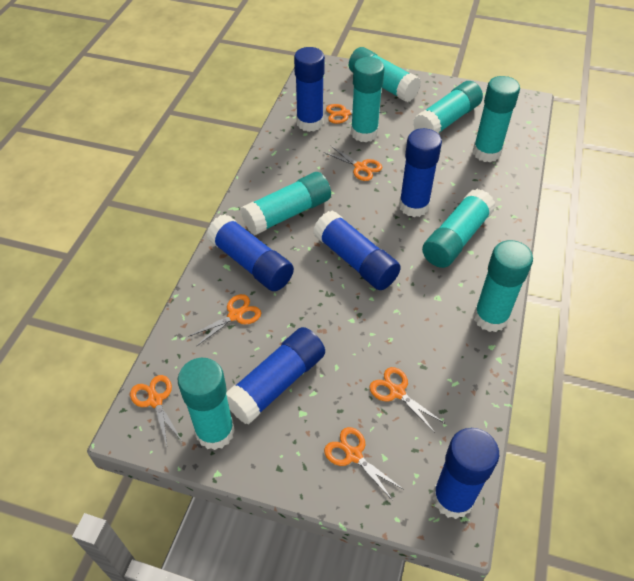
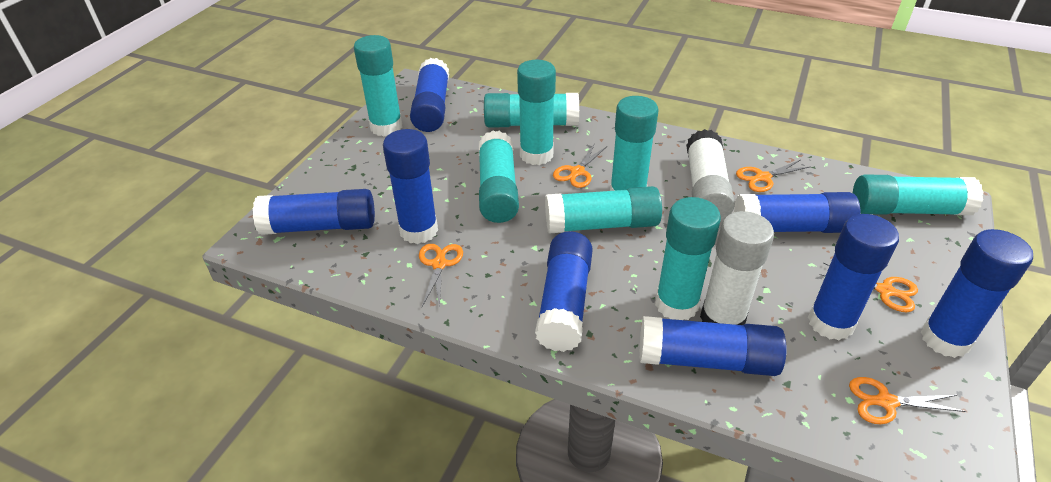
blue glue stick: [206,214,294,291] [226,327,325,425] [294,47,325,132] [313,210,401,290] [399,128,442,217] [433,428,499,519] = 6 -> [253,189,375,235] [383,129,438,244] [410,58,449,132] [535,231,593,352] [640,316,787,376] [734,192,861,233] [808,214,899,340] [921,229,1033,358] = 8
orange scissors: [130,375,182,446] [188,294,261,347] [324,146,382,181] [324,427,404,501] [326,104,385,124] [369,367,444,433] = 6 -> [419,244,463,309] [553,143,607,188] [736,160,810,192] [819,263,918,312] [849,377,966,424] = 5
white glue stick: none = 0 -> [686,129,735,220] [700,211,774,325] = 2

